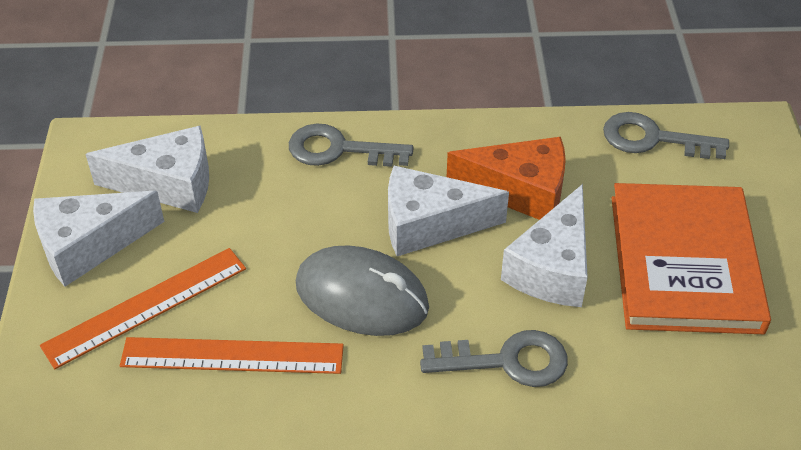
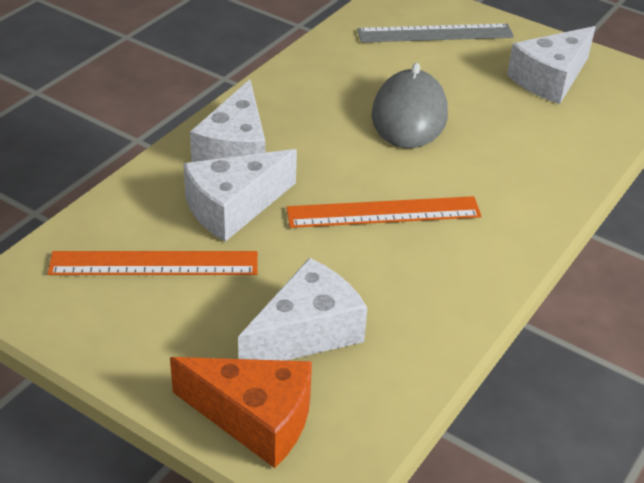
grey key: [289,124,414,167] [420,330,568,387] [603,112,729,159] = 3 -> none = 0
grey ruler: none = 0 -> [357,24,514,42] = 1
orange book: [612,183,771,334] = 1 -> none = 0

